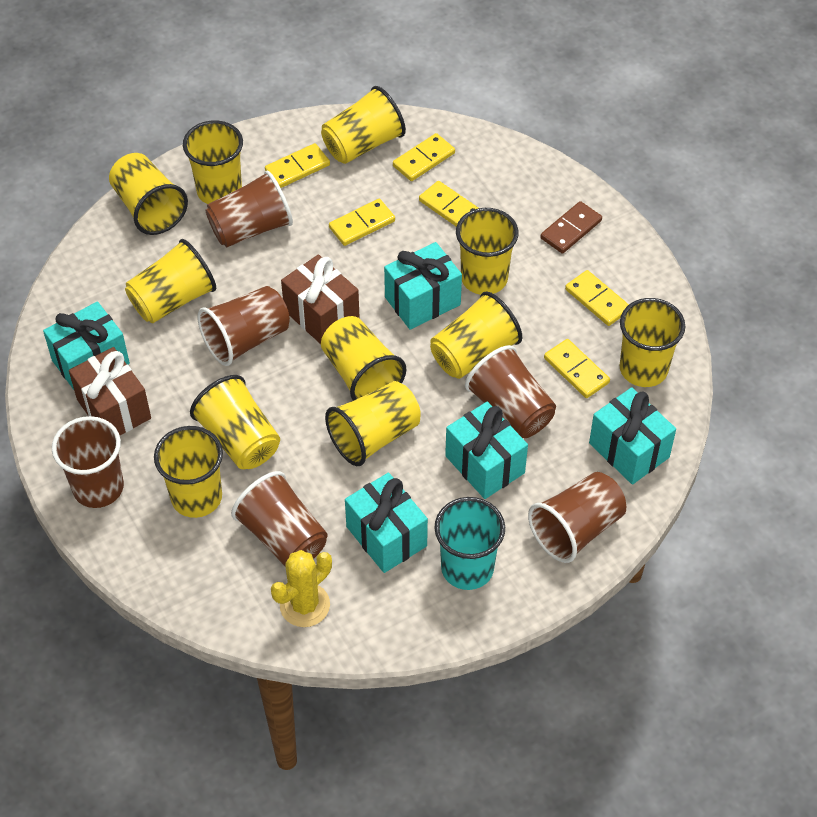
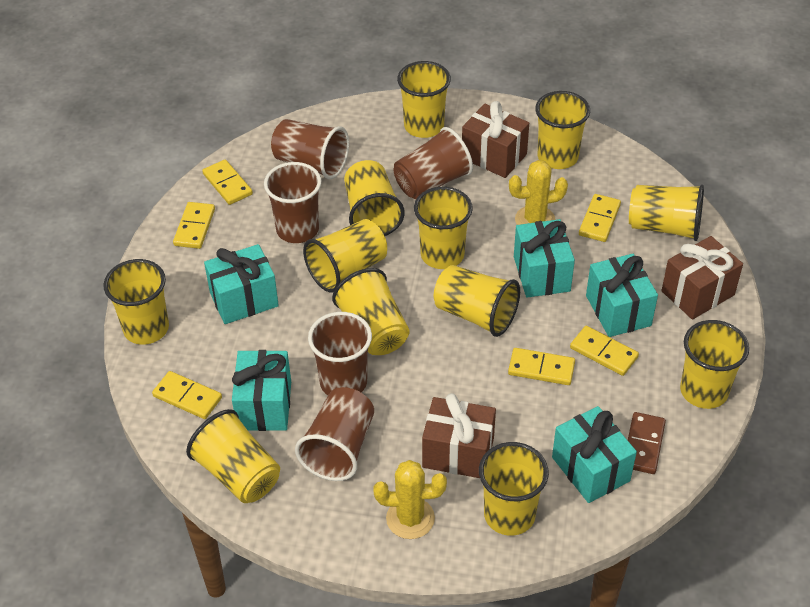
brown cup: [52,416,124,508] [197,286,290,366] [206,170,293,247] [231,471,327,566] [465,345,556,438] [528,472,626,563] = 6 -> [264,162,322,243] [271,119,349,179] [295,387,374,481] [308,312,372,395] [394,127,473,199] = 5
brown gift: [69,347,151,435] [281,255,360,344] = 2 -> [422,393,496,478] [462,101,529,178] [661,236,743,320] = 3
turquoise cup: [434,497,505,590] = 1 -> none = 0
yellow cactus: [271,550,332,627] = 1 -> [374,460,447,539] [509,160,568,225] = 2
yellow cup: [109,153,188,235] [125,239,216,323] [154,426,223,518] [183,120,243,204] [190,375,280,469] [321,86,406,164] [321,316,406,401] [325,381,421,466] [430,291,522,379] [456,208,519,295] [620,298,685,387] = 11 -> [103,259,169,345] [186,409,280,503] [303,219,387,293] [332,268,410,355] [344,160,405,236] [397,61,451,138] [414,187,473,269] [434,265,520,337] [479,442,549,536] [535,91,590,169] [629,184,704,241] [680,320,749,409] = 12

